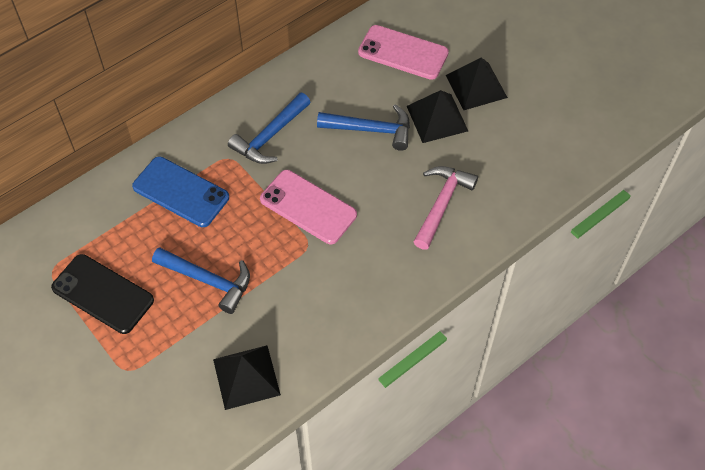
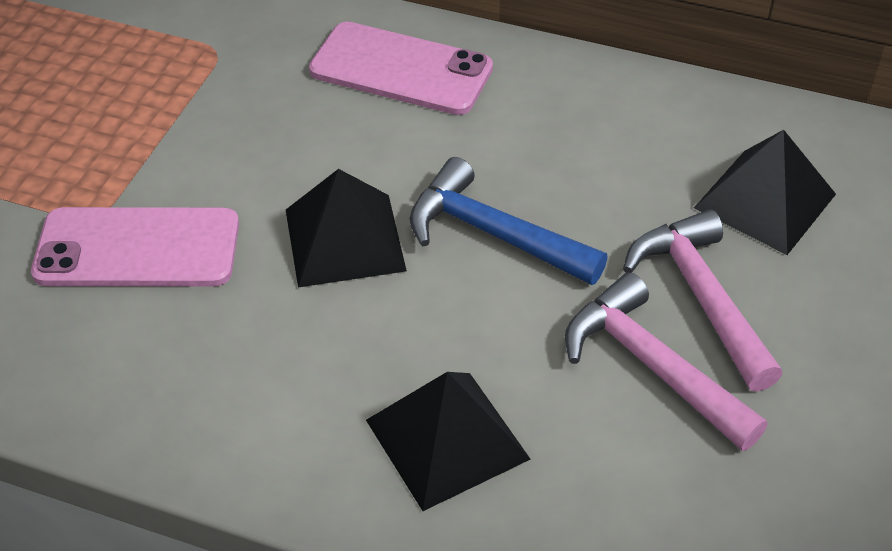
black phone: [51,254,154,334] = 1 -> none = 0
blue hammer: [152,247,250,314] [228,93,311,164] [317,104,410,151] = 3 -> [410,157,608,285] = 1
blue phone: [132,156,229,227] = 1 -> none = 0
pink hammer: [413,166,478,250] = 1 -> [565,272,768,451] [623,209,782,392] = 2

